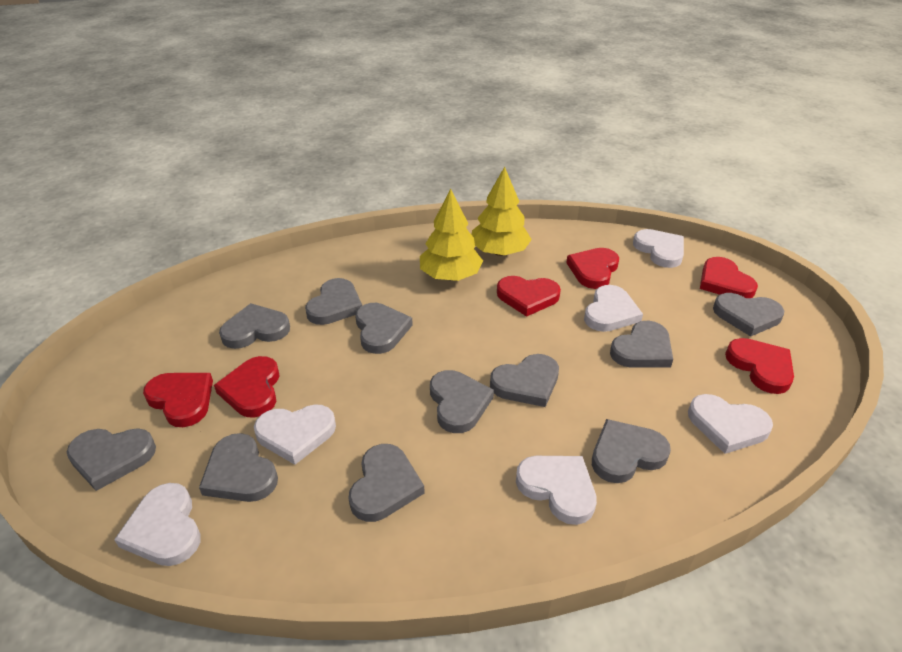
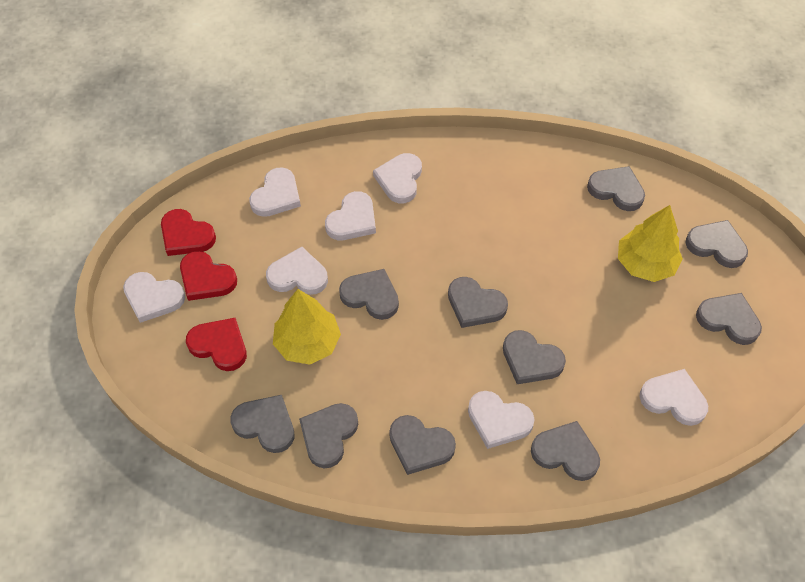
grey heart: [67,428,156,491] [199,433,278,502] [219,303,290,349] [305,278,362,325] [348,444,425,522] [355,303,413,354] [430,370,494,433] [490,354,559,407] [592,419,671,483] [610,321,673,368] [713,293,784,337] = 11 -> [230,395,295,453] [299,403,358,468] [339,269,399,320] [389,415,456,475] [448,277,508,328] [503,330,566,384] [531,421,600,481] [587,166,645,211] [685,220,748,268] [696,293,762,345] = 10
red heart: [143,373,213,427] [214,356,280,418] [497,276,561,317] [566,248,619,289] [700,257,758,298] [725,338,794,394] = 6 -> [161,209,216,256] [180,251,237,301] [186,318,247,371] = 3
white heart: [114,483,201,566] [254,404,336,465] [516,456,597,525] [584,285,643,332] [633,229,684,268] [688,394,773,454] = 6 -> [123,272,185,323] [249,167,301,217] [266,247,328,295] [325,191,376,240] [373,153,422,203] [468,391,535,449] [639,369,708,426] = 7

